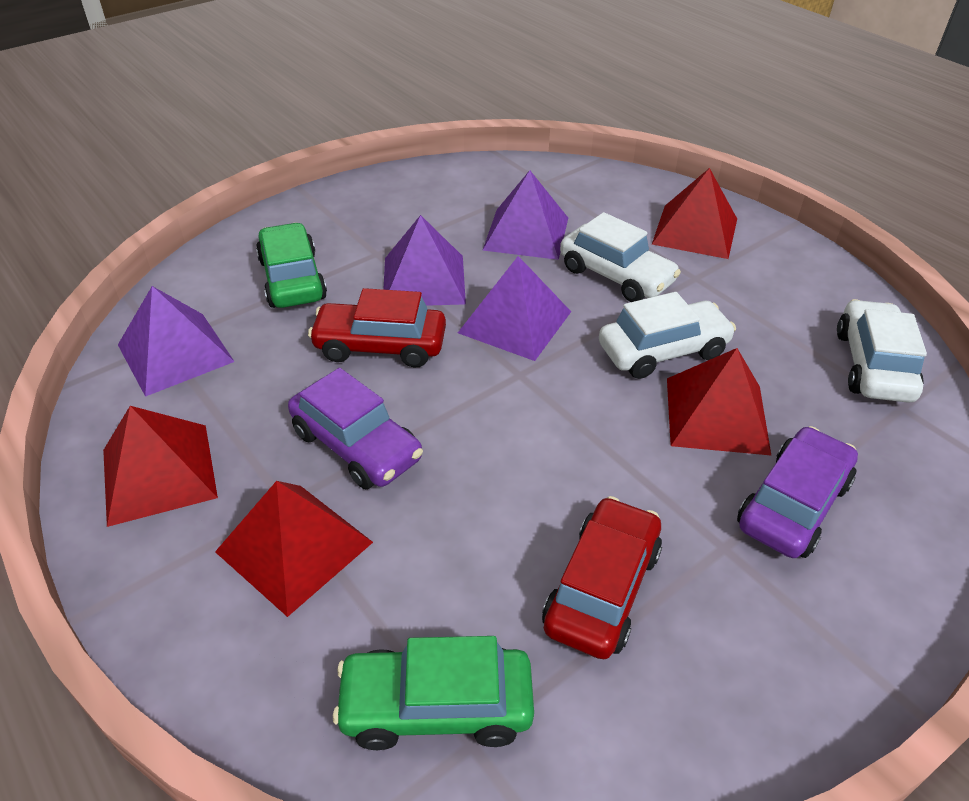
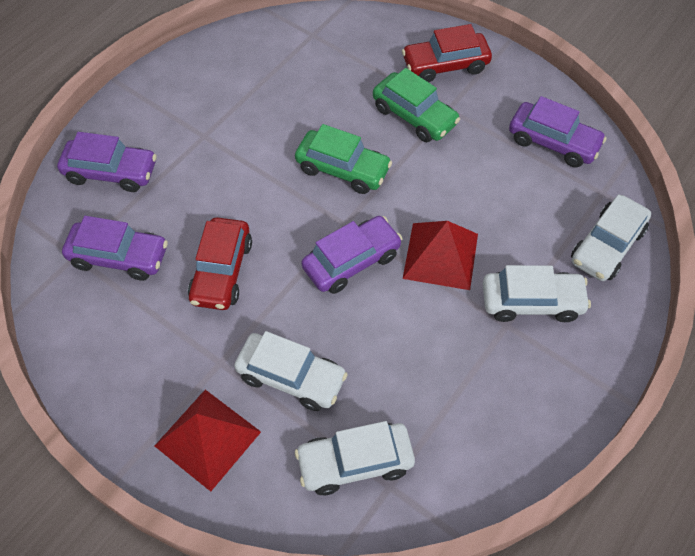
purple car: [288,368,423,489] [737,426,858,558] = 2 -> [57,132,157,192] [62,216,168,281] [302,216,403,294] [509,96,607,167] = 4
purple pyramid: [118,286,234,397] [383,215,466,306] [458,256,571,361] [483,170,568,260] = 4 -> none = 0
red pyramid: [103,406,218,527] [215,481,373,617] [652,168,737,259] [667,348,772,456] = 4 -> [155,390,261,492] [403,221,478,290] = 2
white car: [560,212,681,302] [599,292,736,379] [837,299,927,403] = 3 -> [234,331,348,411] [295,421,415,495] [483,265,591,322] [571,195,651,281] = 4

